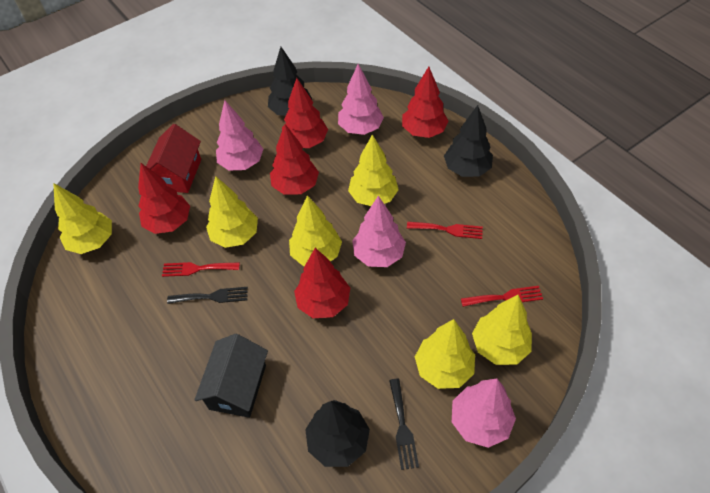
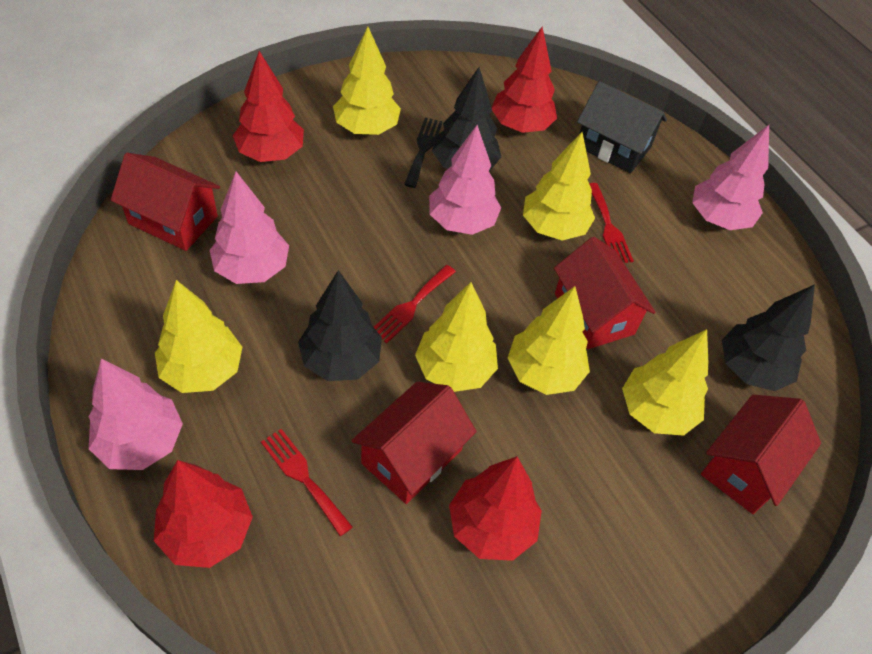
black fork: [167,287,248,304] [389,379,419,470] = 2 -> [404,117,443,188] = 1
red house: [146,124,201,193] = 1 -> [111,153,220,251] [352,382,477,504] [554,237,656,349] [701,395,821,514] = 4
red tree: [138,163,190,234] [270,124,319,195] [282,78,328,148] [294,248,350,318] [402,67,448,138] = 5 -> [154,460,253,568] [233,51,304,162] [449,456,542,561] [492,27,557,133] = 4

